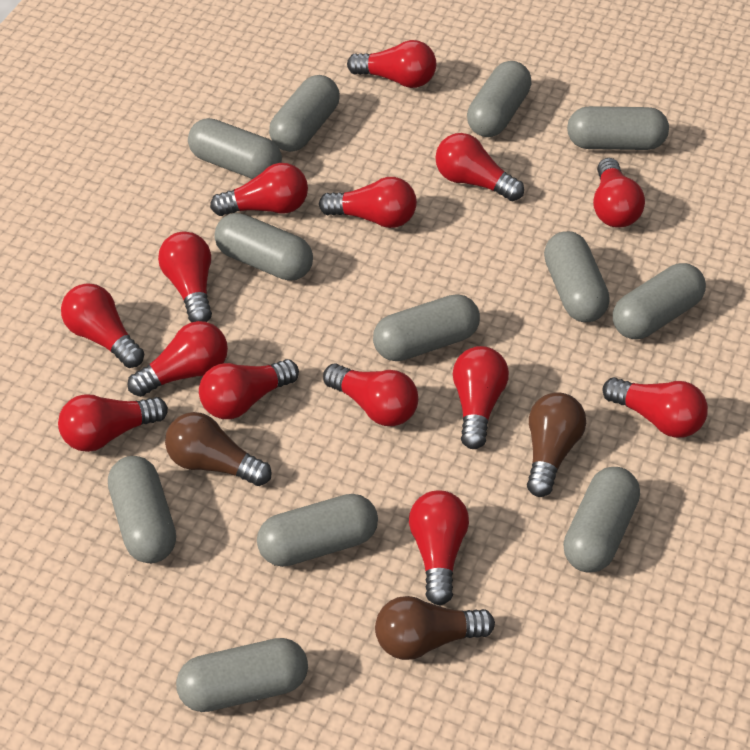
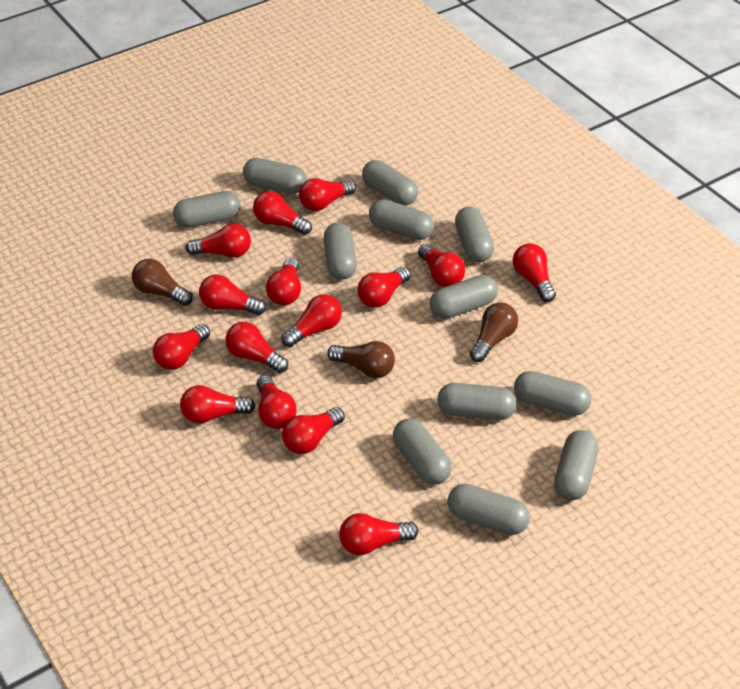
red light bulb: [58,394,168,452] [61,283,144,368] [128,321,228,397] [158,232,212,322] [199,359,299,419] [210,163,308,216] [319,177,417,228] [323,363,418,426] [347,40,436,88] [409,491,469,605] [435,133,524,201] [453,346,509,449] [593,158,645,228] [602,377,708,438] = 14 -> [153,324,210,370] [180,385,256,424] [185,224,251,258] [199,275,266,315] [225,322,288,373] [253,191,312,235] [257,375,297,429] [266,258,301,305] [282,294,342,347] [282,407,345,454] [299,178,356,211] [339,513,419,555] [357,267,411,308] [418,244,465,287] [513,244,556,302] = 15

